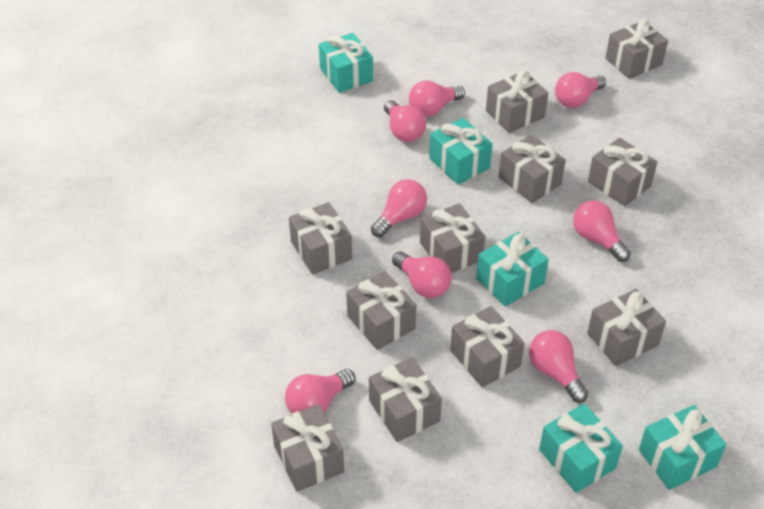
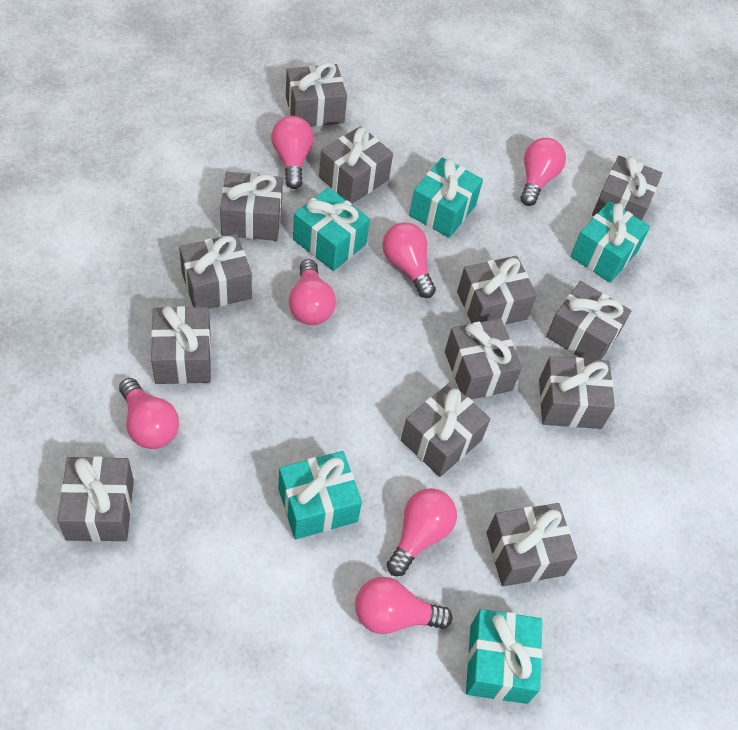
grey gift: [271,404,344,492] [289,202,352,275] [346,271,416,350] [369,357,442,442] [420,203,485,273] [450,306,525,388] [486,70,548,133] [499,135,566,203] [587,289,666,366] [588,138,657,206] [605,19,668,79] = 11 -> [58,456,134,542] [151,306,211,384] [179,234,252,309] [220,172,283,241] [286,62,347,127] [319,126,393,204] [401,382,490,477] [445,318,522,399] [457,256,537,325] [486,503,577,586] [539,356,615,429] [546,281,631,360] [592,156,662,221] = 13
pink light bulb: [285,369,355,413] [371,179,427,238] [384,100,426,142] [392,251,452,298] [409,81,465,117] [529,330,588,403] [555,72,606,108] [573,200,631,262] = 8 -> [119,378,179,449] [271,116,314,189] [289,259,336,325] [355,577,452,634] [382,222,436,298] [387,488,457,576] [521,138,566,206] = 7

